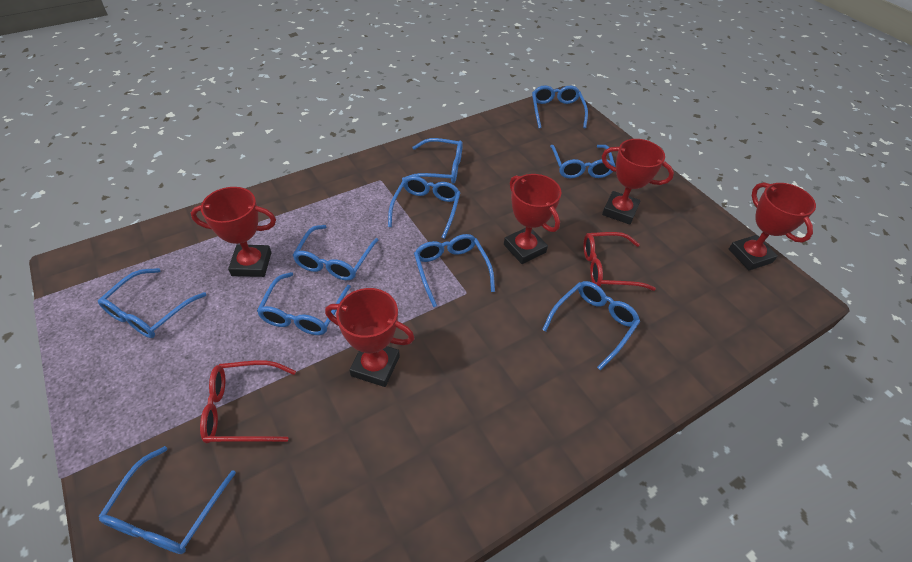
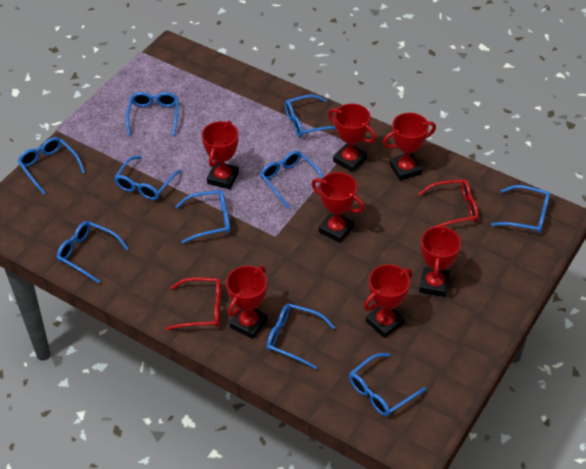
red trophy: [191,187,276,277] [325,288,415,387] [504,174,562,264] [602,139,674,225] [729,182,816,271] = 5 -> [202,121,239,189] [226,266,268,339] [312,172,364,243] [328,104,376,172] [364,264,412,338] [383,113,436,181] [419,225,461,297] = 7

